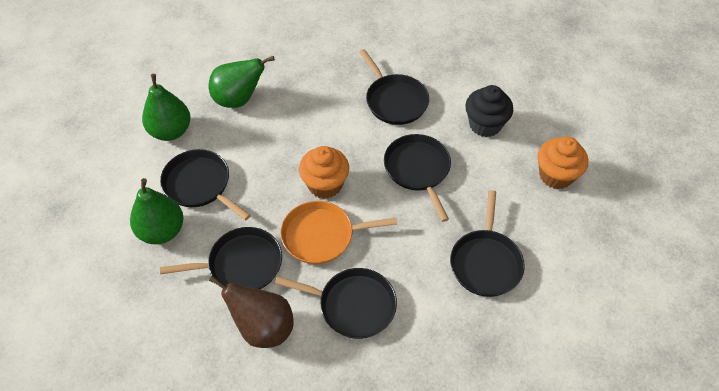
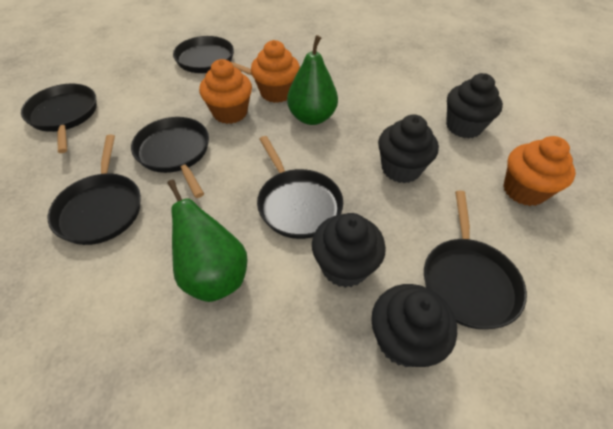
black cupcake: [466,85,513,137] = 1 -> [312,213,386,288] [371,284,457,367] [378,115,439,183] [446,73,503,138] = 4
brown pear: [209,276,294,348] = 1 -> none = 0
green pear: [130,178,184,244] [142,74,191,141] [209,56,275,108] = 3 -> [167,180,247,302] [287,35,338,125] = 2
orange cupcake: [299,146,349,199] [537,137,588,189] = 2 -> [199,59,252,124] [251,40,300,103] [503,136,576,206] = 3
orange pan: [281,201,397,264] = 1 -> none = 0

